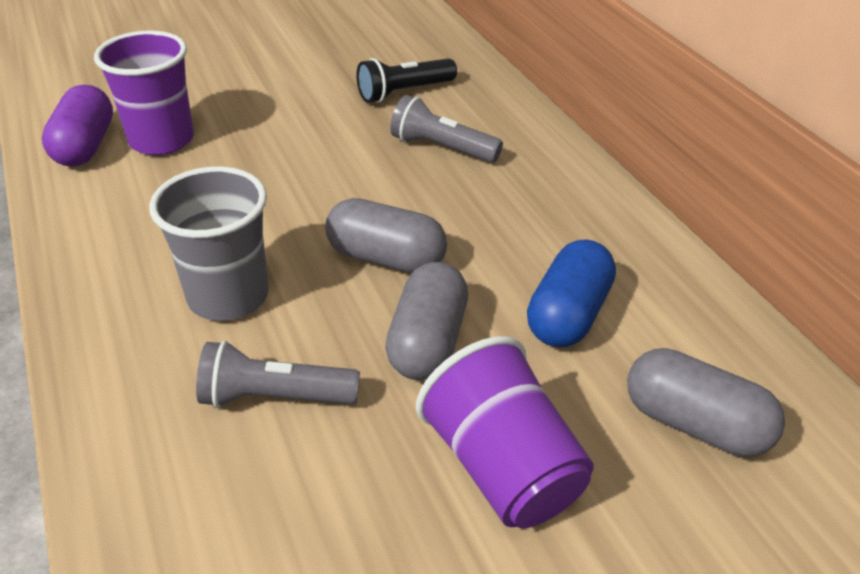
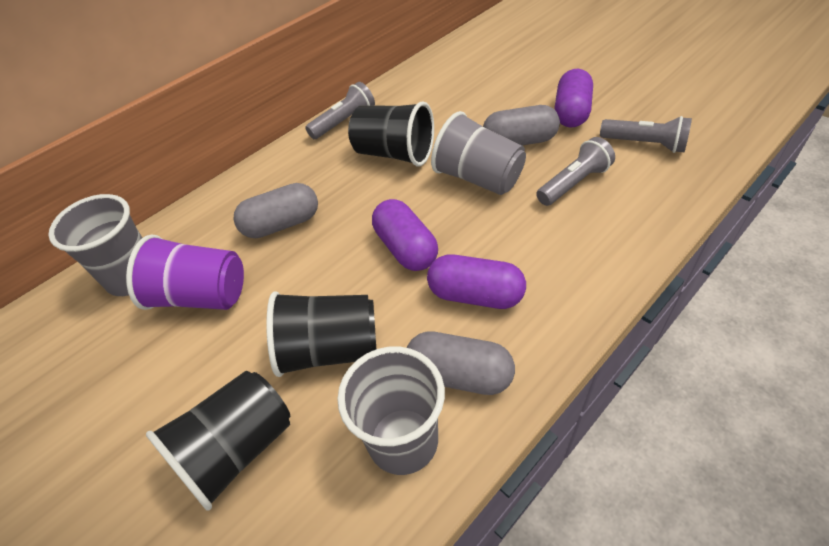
black cup: none = 0 -> [146,371,290,511] [266,291,376,377] [348,101,434,166] = 3
black flashlight: [356,58,457,103] = 1 -> none = 0
blue capsule: [527,239,616,347] = 1 -> none = 0
grey cup: [149,166,269,321] = 1 -> [48,194,143,296] [337,346,445,475] [431,111,526,195] = 3
grey flashlight: [196,341,360,408] [390,95,503,163] = 2 -> [305,82,375,139] [536,137,615,206] [600,116,692,153] = 3
purple capsule: [42,85,113,167] = 1 -> [372,199,438,271] [427,254,526,309] [554,69,593,127] = 3
purple cup: [94,31,194,155] [416,336,594,528] = 2 -> [126,234,244,310] = 1

